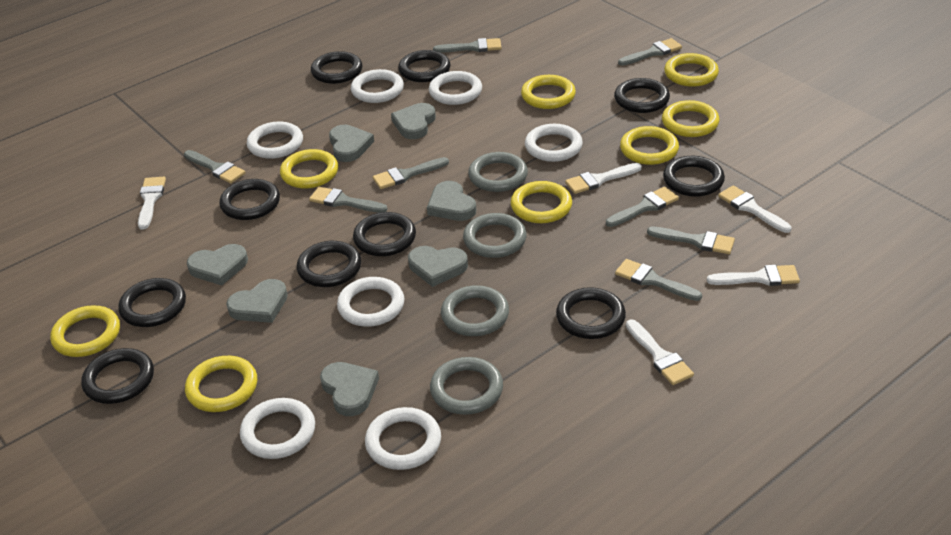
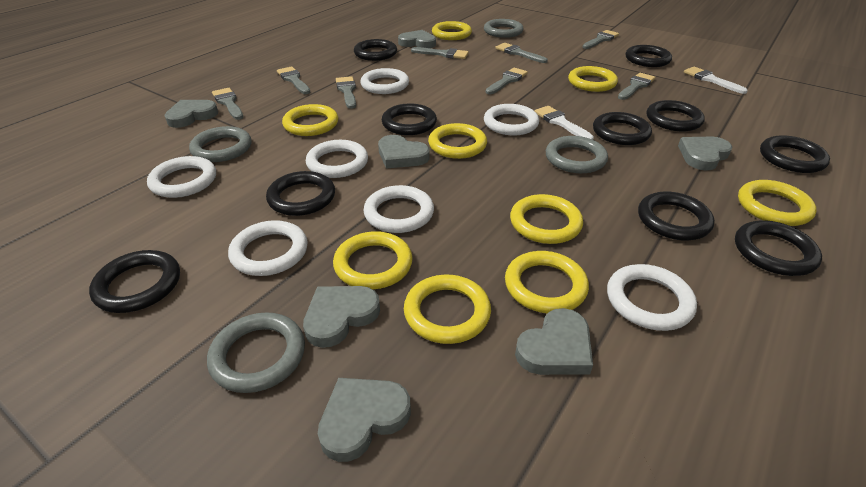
white brush: [138,177,166,230] [565,163,642,194] [626,319,694,385] [707,265,800,286] [718,185,791,233] = 5 -> [534,106,594,140] [684,67,748,94] = 2
yellow ring: [50,305,120,357] [185,356,257,412] [280,149,338,188] [511,181,572,223] [521,75,576,109] [620,126,679,165] [662,100,719,137] [664,53,719,87] = 8 -> [282,104,338,136] [333,231,413,289] [404,275,491,344] [428,123,487,159] [432,21,472,40] [505,251,589,313] [510,194,583,244] [568,66,618,92] [738,180,817,226] = 9

